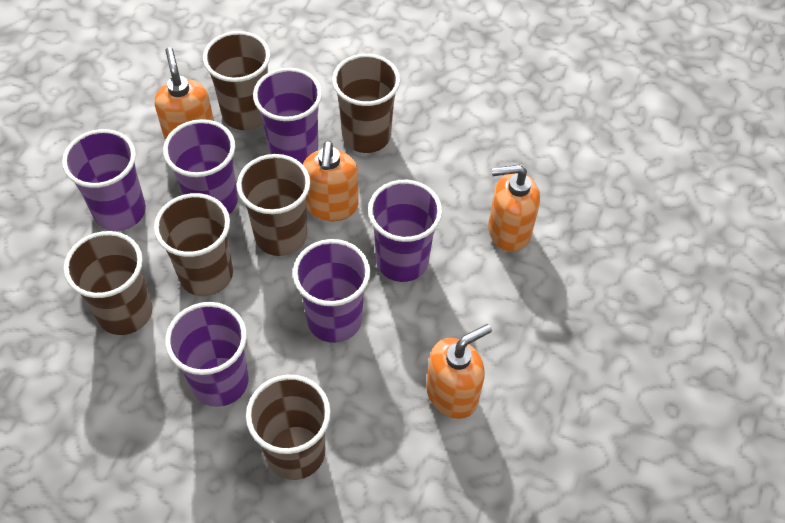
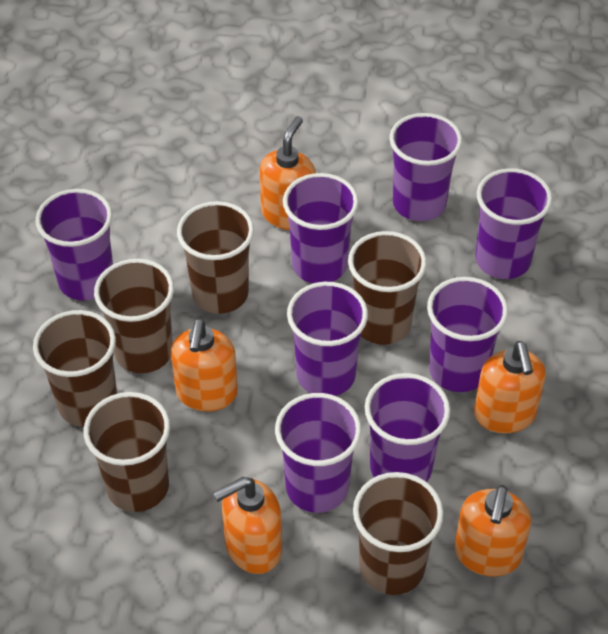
orange soap dispenser: [155,47,214,140] [303,141,359,221] [426,324,492,419] [488,165,540,252] = 4 -> [171,319,238,411] [213,477,282,574] [260,116,316,230] [454,485,531,576] [474,341,546,433] = 5
purple cup: [62,129,146,231] [163,119,238,214] [165,302,249,407] [253,68,322,164] [293,239,370,343] [368,180,442,282] = 6 -> [35,189,113,300] [275,393,361,513] [283,173,359,283] [287,282,368,396] [365,373,450,482] [389,113,462,221] [427,277,508,392] [475,168,553,279] = 8

